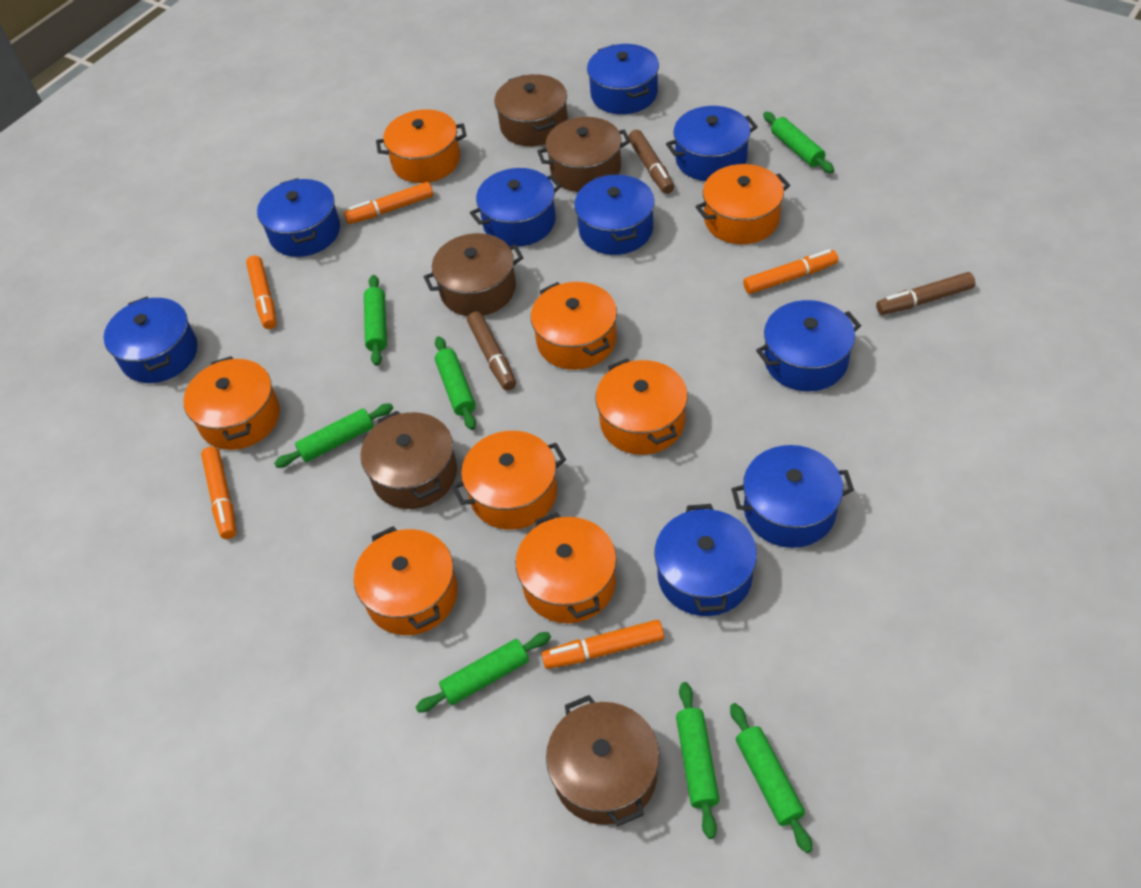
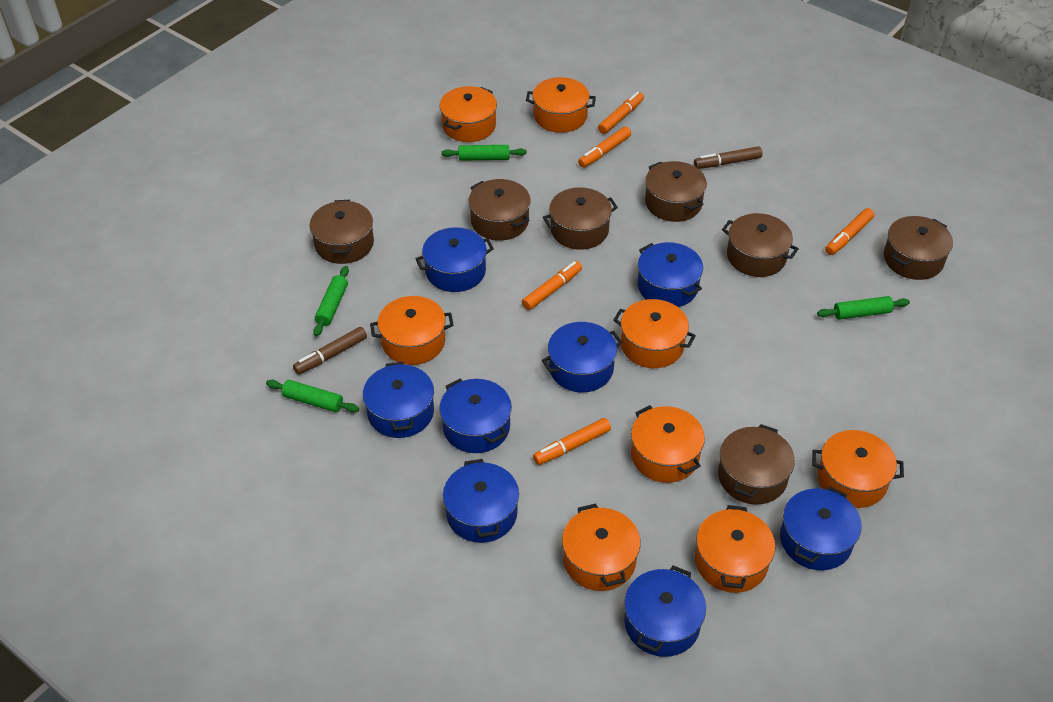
blue pot: [104,297,198,383] [257,178,340,257] [470,168,562,247] [574,174,655,255] [587,44,659,114] [654,504,757,616] [666,106,758,181] [732,445,854,548] [756,300,861,391] = 9 -> [363,362,434,438] [415,227,494,292] [439,379,512,453] [443,459,519,543] [542,322,622,392] [624,566,706,657] [638,242,703,307] [780,487,862,570] = 8
brown marker: [467,312,516,391] [628,130,674,194] [876,272,975,315] = 3 -> [293,327,367,375] [694,146,763,169] = 2
brown pot: [361,411,457,509] [424,233,523,316] [494,74,568,146] [537,117,631,192] [546,695,659,826] = 5 -> [309,200,374,264] [468,179,530,241] [543,187,618,250] [645,161,707,222] [718,424,795,505] [722,213,799,277] [884,216,953,280] = 7
green rolling pin: [274,404,393,468] [364,275,387,366] [415,632,551,713] [435,336,476,430] [676,682,719,839] [730,703,812,853] [763,112,834,174] = 7 -> [266,380,359,413] [313,266,349,336] [441,145,527,161] [817,296,910,320] = 4

